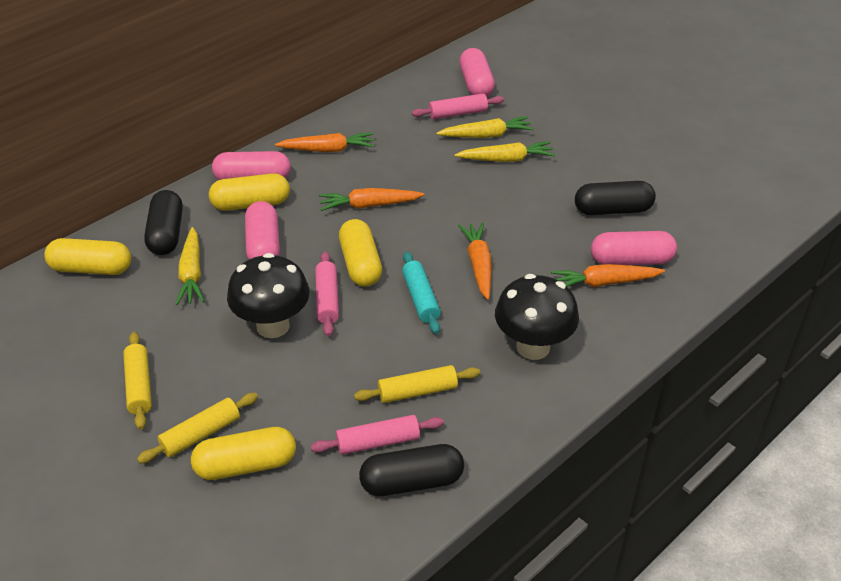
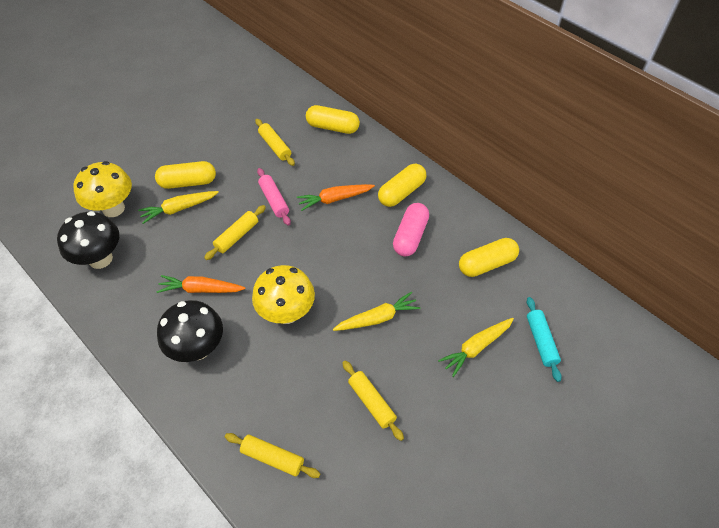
black capsule: [144,190,183,255] [359,444,464,496] [575,181,656,215] = 3 -> none = 0
orange carrot: [275,133,374,152] [319,188,425,211] [458,222,492,300] [550,264,665,287] = 4 -> [156,275,246,293] [297,184,375,211] = 2
pink capsule: [212,151,291,180] [245,201,280,259] [459,48,495,97] [591,231,677,265] = 4 -> [393,203,429,256] = 1
pink rolling pin: [311,415,444,455] [315,251,339,336] [412,94,504,119] = 3 -> [257,168,291,226] = 1
yellow mushroom: none = 0 -> [73,161,132,217] [252,265,315,324] = 2
yellow rolling pin: [123,332,152,430] [137,393,258,463] [354,365,480,403] = 3 -> [204,205,266,260] [225,433,320,478] [255,119,295,166] [342,361,404,441] = 4

